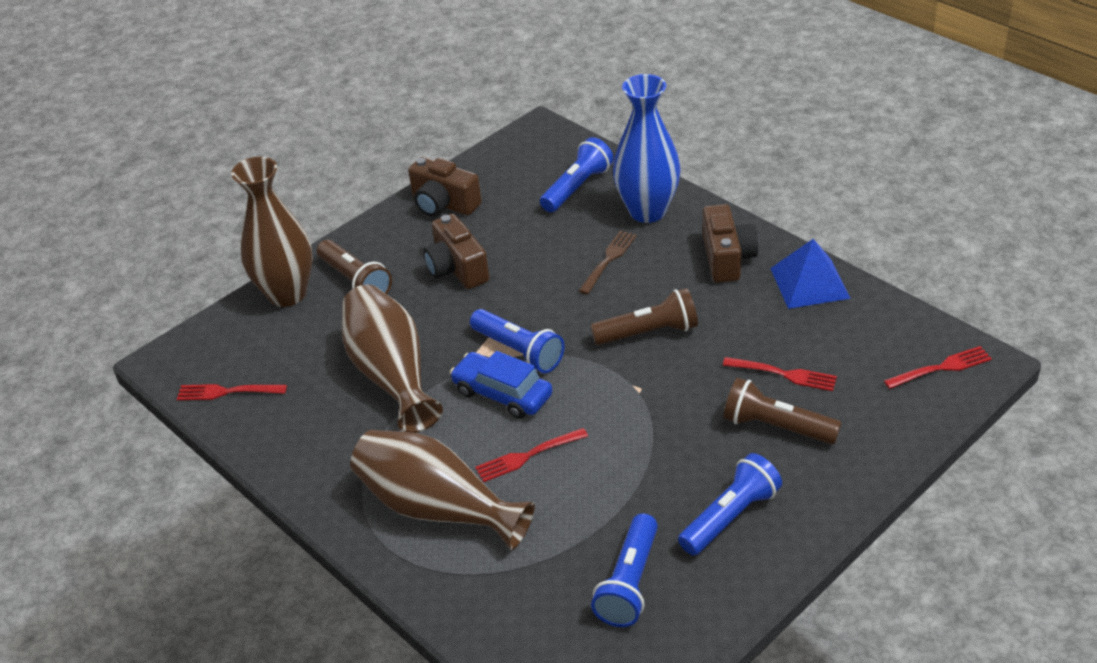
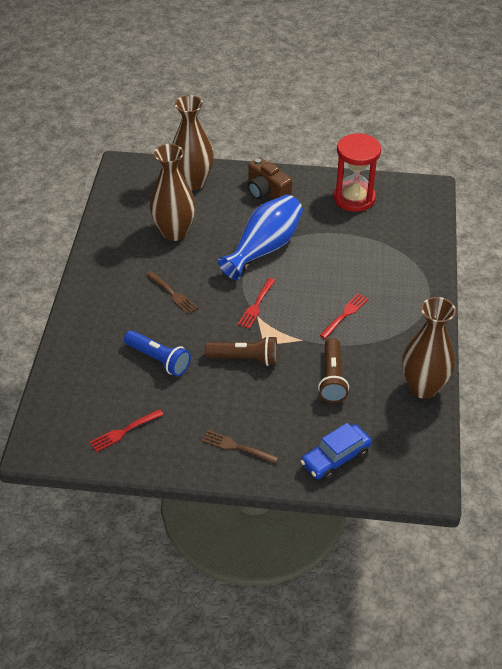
blue flashlight: [470,309,565,373] [540,137,613,212] [591,513,658,627] [678,453,782,555] = 4 -> [124,330,191,376] = 1
blue pyramid: [770,239,851,309] = 1 -> none = 0
brown camera: [408,157,482,216] [423,214,489,289] [703,204,758,283] = 3 -> [248,158,292,200] = 1
brown flashlight: [317,240,392,294] [590,288,698,345] [724,378,842,444] = 3 -> [205,336,277,366] [318,338,349,403] = 2
brown fork: [579,230,637,294] = 1 -> [146,271,198,314] [202,430,279,464] = 2
red fork: [177,384,287,400] [475,428,588,482] [723,357,837,391] [884,346,992,389] = 4 -> [90,409,164,452] [238,278,276,329] [320,293,368,339] = 3
red hourglass: none = 0 -> [333,133,381,212] = 1

